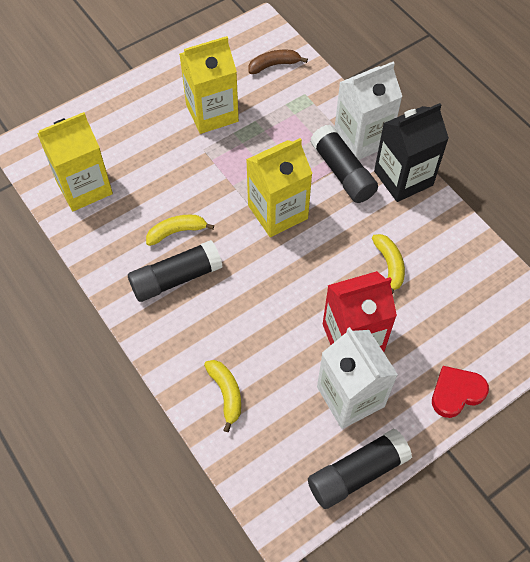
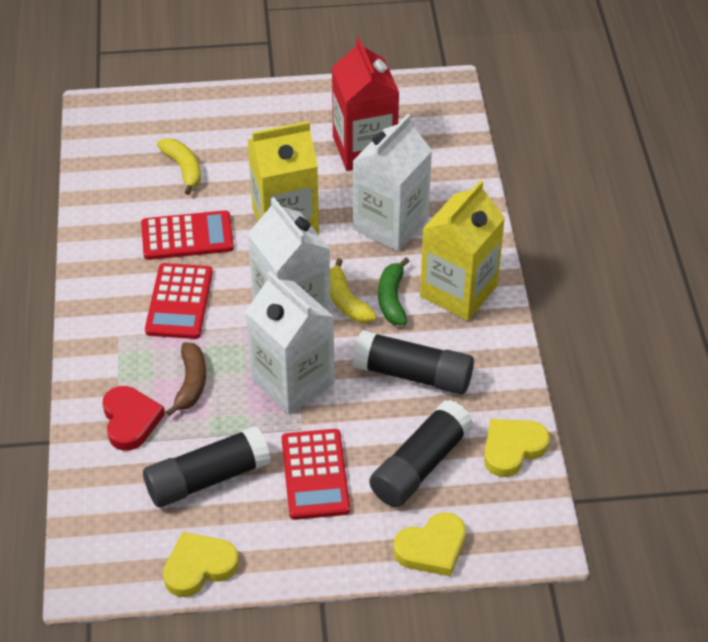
black carton: [374,103,449,202] = 1 -> none = 0
green banana: none = 0 -> [378,258,410,325] = 1
red calculator: none = 0 -> [141,210,234,260] [145,263,213,339] [282,429,350,520] = 3
white carton: [317,327,398,429] [335,62,402,160] = 2 -> [246,271,335,414] [248,197,331,313] [353,114,432,251] = 3
yellow banana: [146,215,214,246] [204,360,241,432] [372,234,405,294] = 3 -> [157,138,201,195] [330,258,377,323] = 2
yellow carton: [37,112,113,211] [180,36,239,134] [246,138,313,237] = 3 -> [247,121,319,234] [420,180,505,321] = 2
yellow heart: none = 0 -> [163,532,239,597] [393,512,466,577] [484,419,550,477] = 3

